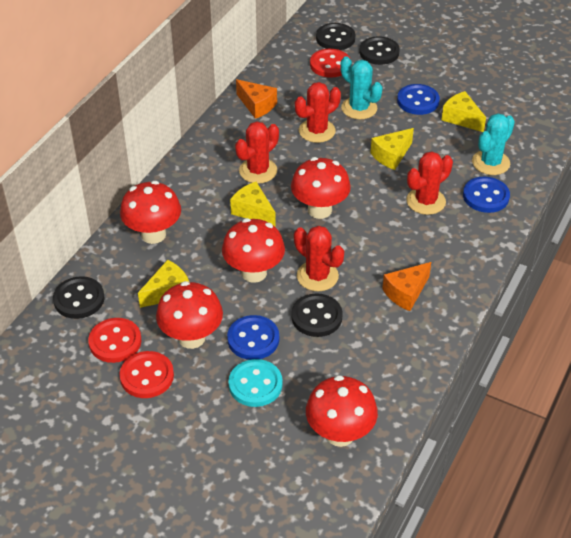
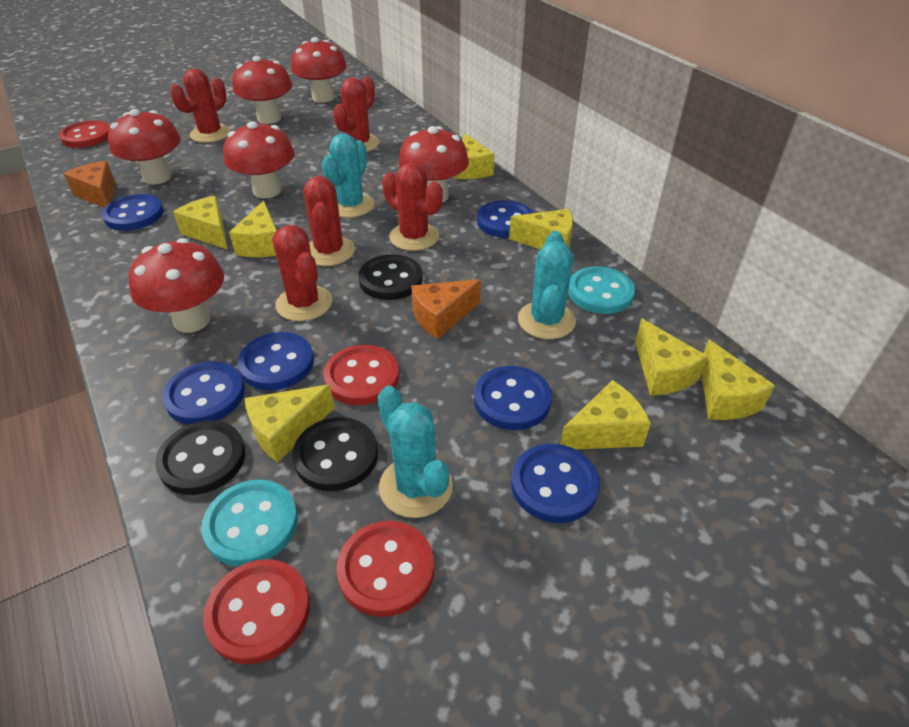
black button: [53,276,105,319] [291,293,343,337] [316,23,356,50] [359,36,400,65] = 4 -> [155,420,245,495] [292,417,378,491] [358,254,423,300] = 3
blue button: [227,315,279,360] [397,84,440,115] [463,177,510,213] = 3 -> [102,194,164,231] [162,362,245,425] [238,332,314,390] [474,366,552,430] [477,200,533,238] [511,444,600,523] = 6
red button: [88,318,141,363] [120,351,174,398] [310,49,350,78] = 3 -> [59,120,110,148] [203,559,310,664] [323,345,399,405] [336,521,434,617] = 4
red cactus: [235,121,279,184] [294,226,344,291] [295,82,341,143] [406,152,453,215] = 4 -> [170,69,231,143] [272,225,332,321] [303,176,355,266] [333,77,379,152] [382,162,443,251] = 5
red mushroom: [120,181,181,244] [156,281,223,349] [222,218,285,283] [291,157,351,219] [306,375,378,447] = 5 -> [108,109,181,185] [129,238,224,333] [223,121,295,198] [232,56,292,124] [291,37,347,103] [399,126,469,202] = 6
turquoise button: [228,359,283,407] = 1 -> [201,480,298,566] [568,267,635,314] = 2
turquoise cactus: [340,56,383,119] [472,113,515,175] = 2 -> [322,134,374,218] [378,386,453,518] [518,231,576,339] = 3
yellow cheese: [138,260,189,308] [230,182,276,227] [370,128,414,170] [441,91,486,132] = 4 -> [173,196,228,250] [229,201,277,257] [245,385,335,463] [454,133,494,179] [509,209,573,249] [560,380,651,450] [635,319,708,396] [701,339,775,420] = 8

